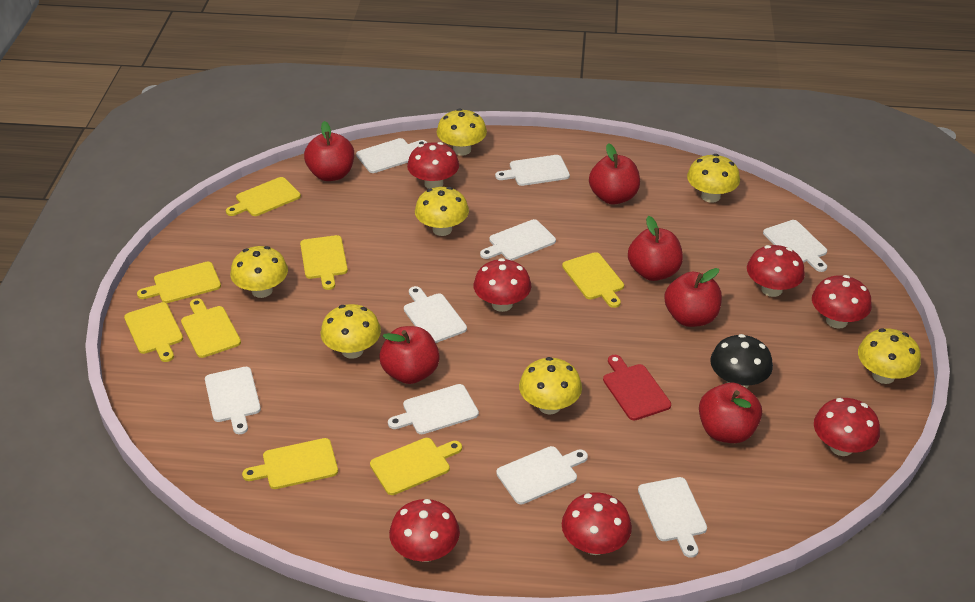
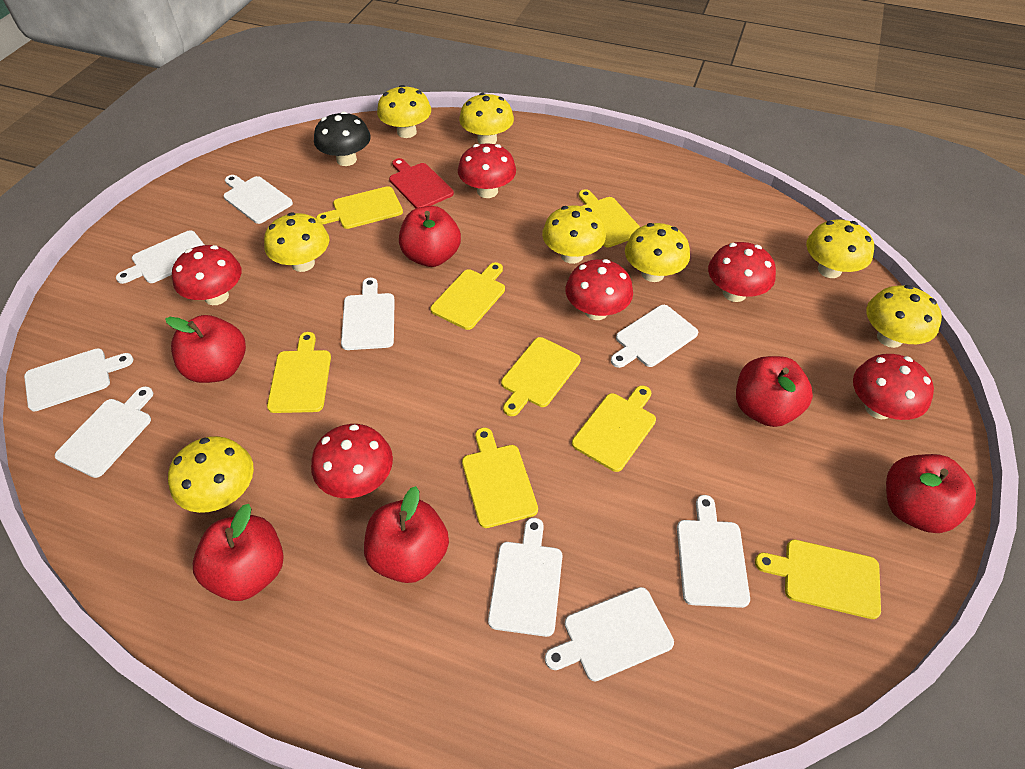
red mushroom: [389,499,460,562] [407,142,459,189] [474,258,531,312] [562,492,632,555] [747,245,805,297] [812,275,872,329] [814,398,880,456] = 7 -> [172,245,241,305] [311,424,393,498] [458,143,516,198] [565,259,633,320] [708,242,776,302] [853,354,934,420] = 6
yellow mushroom: [230,246,288,298] [320,304,381,359] [415,187,469,236] [437,109,487,156] [519,357,582,415] [687,154,740,203] [858,328,921,384] = 7 -> [168,436,254,513] [264,212,329,272] [377,85,431,138] [459,93,514,144] [542,205,606,264] [625,223,690,282] [806,219,874,278] [866,285,942,348] = 8

